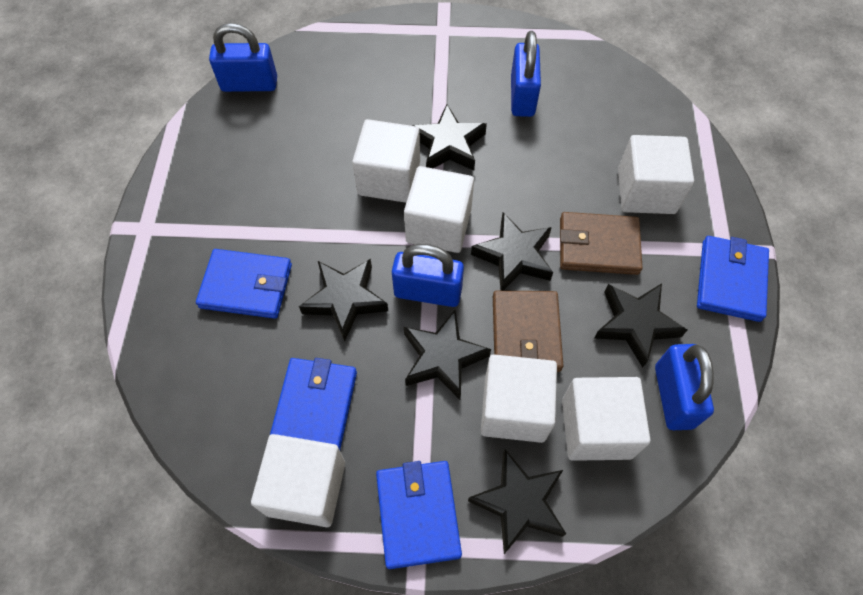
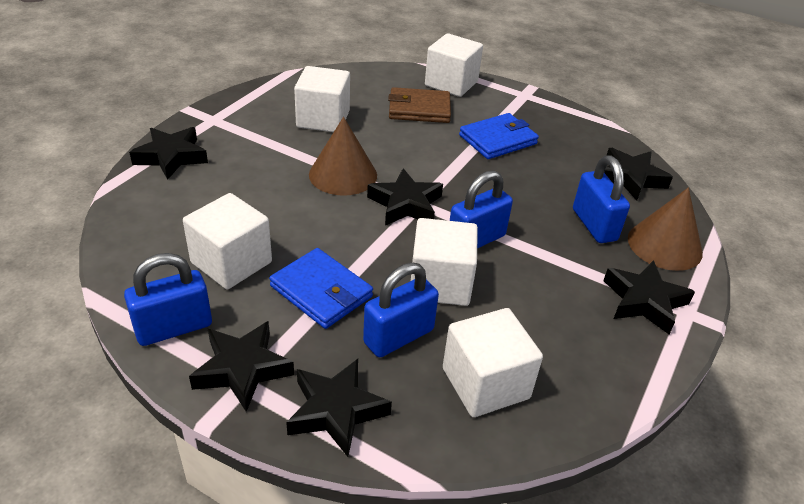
blue wallet: [196,249,292,319] [270,358,357,450] [376,461,462,569] [697,236,769,322] = 4 -> [269,248,373,329] [459,113,539,159] = 2
brown cone: none = 0 -> [309,117,377,196] [628,188,703,271] = 2
brown wallet: [493,290,563,372] [560,212,643,275] = 2 -> [388,87,451,123] = 1
white cube: [251,434,345,527] [352,119,420,203] [404,166,474,253] [481,354,557,443] [562,377,650,461] [618,135,694,214] = 6 -> [183,193,272,289] [294,66,350,132] [411,218,478,306] [425,33,483,97] [443,308,543,417] = 5

